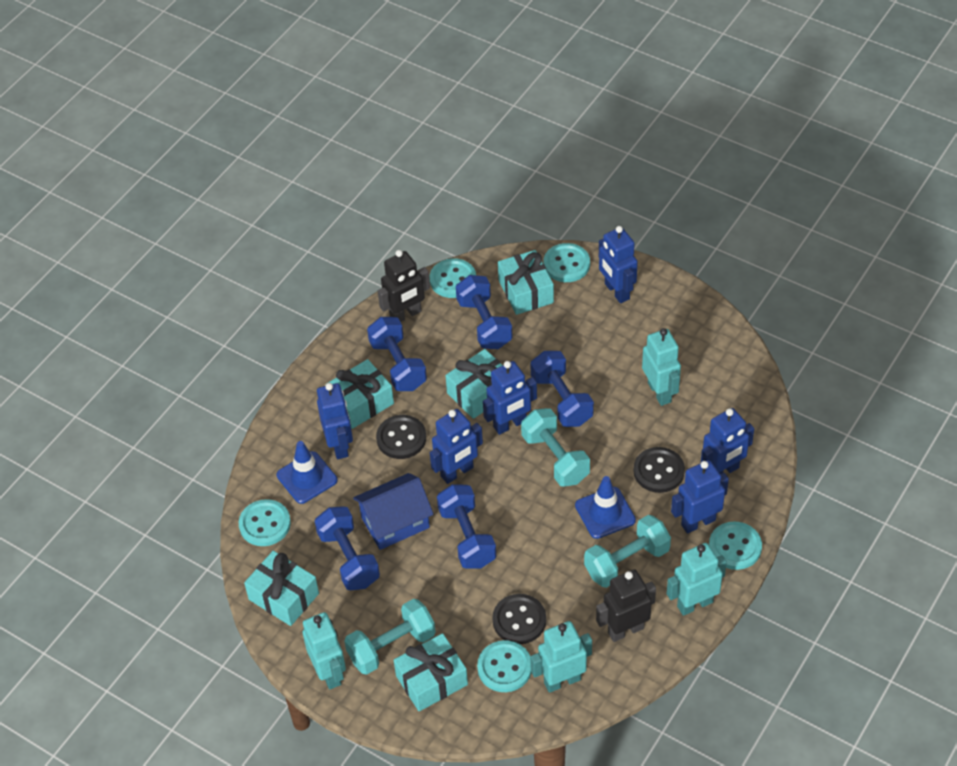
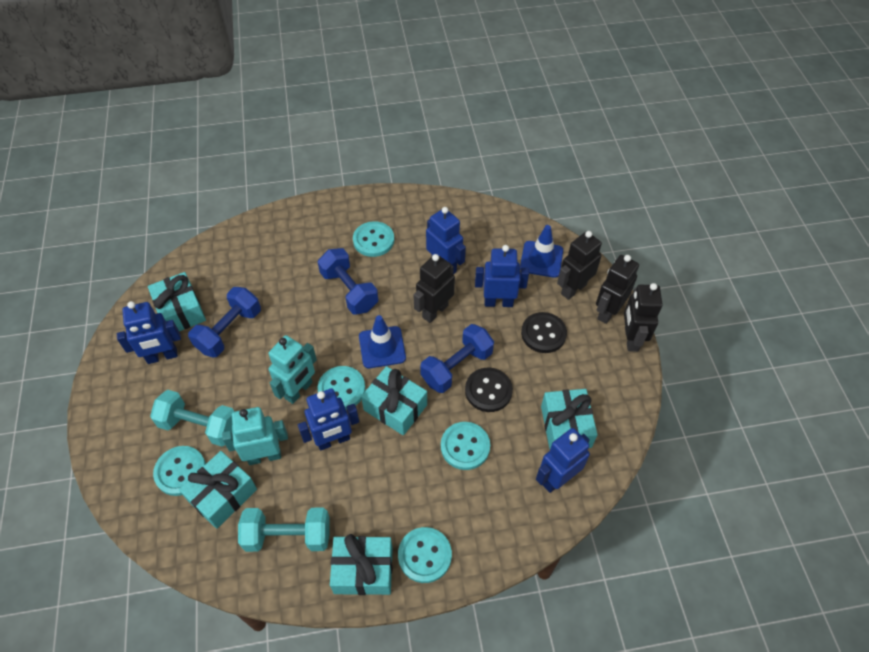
black button: [376,415,426,459] [492,594,546,644] [634,447,685,493] = 3 -> [465,368,513,412] [521,312,567,353] = 2
black robot: [378,250,430,322] [596,569,656,642] = 2 -> [414,254,455,323] [557,231,602,300] [596,255,639,324] [624,283,663,352] = 4
blue dumbbell: [315,506,380,590] [367,317,427,391] [437,484,496,568] [456,275,513,349] [530,351,594,427] = 5 -> [188,287,261,357] [318,248,378,314] [420,324,494,393] = 3
blue house: [353,473,434,550] = 1 -> none = 0
blue robot: [317,383,353,459] [430,409,483,484] [483,361,537,435] [599,226,638,303] [671,460,729,534] [701,408,754,474] = 6 -> [117,301,181,364] [298,388,359,451] [426,207,466,274] [475,245,529,307] [536,428,590,493] = 5
turquoise dumbbell: [344,599,436,675] [521,408,590,487] [584,515,671,588] = 3 -> [150,390,235,446] [238,508,330,552] = 2
turquoise robot: [303,612,346,689] [530,621,592,693] [642,328,681,406] [667,543,727,616] = 4 -> [222,407,288,465] [268,335,317,404] = 2

